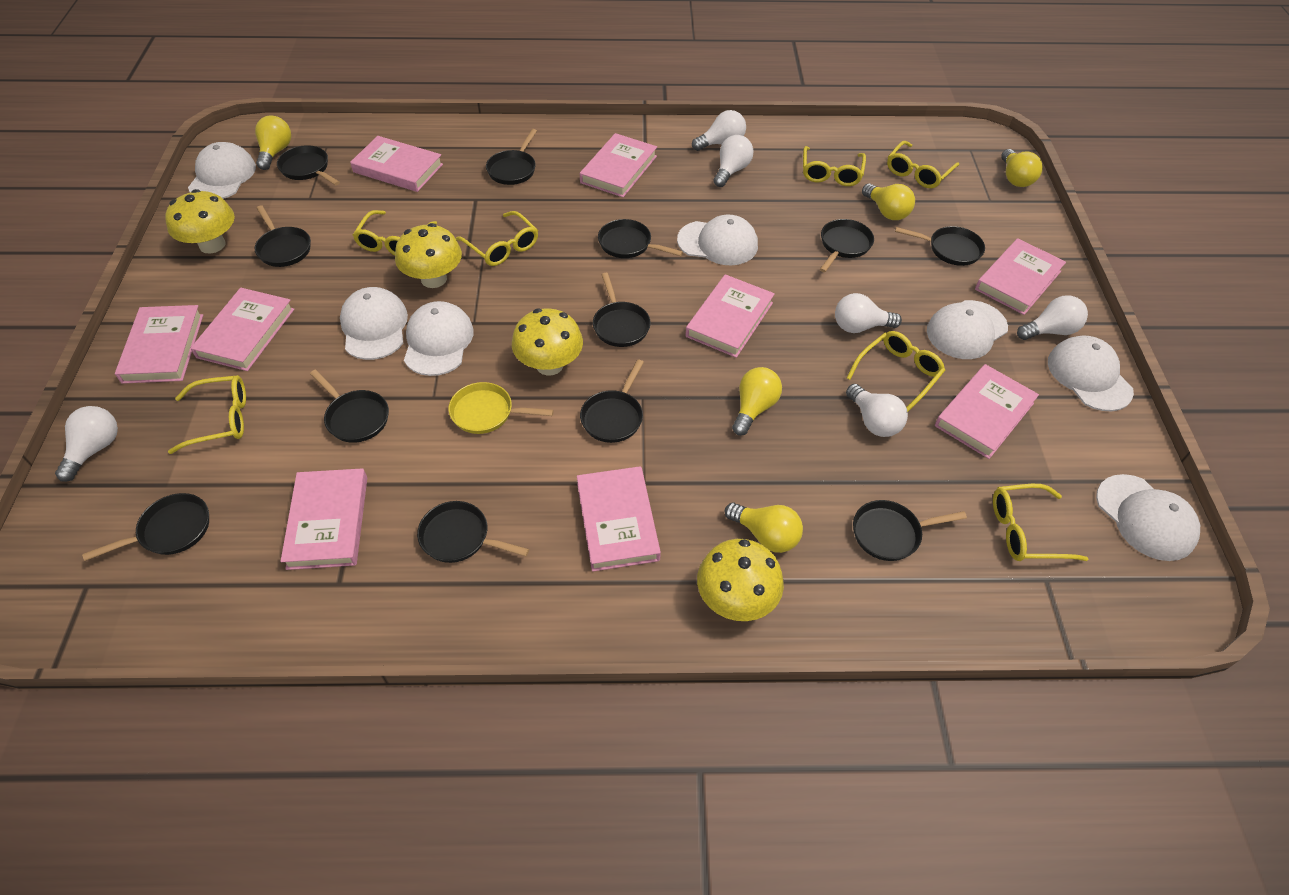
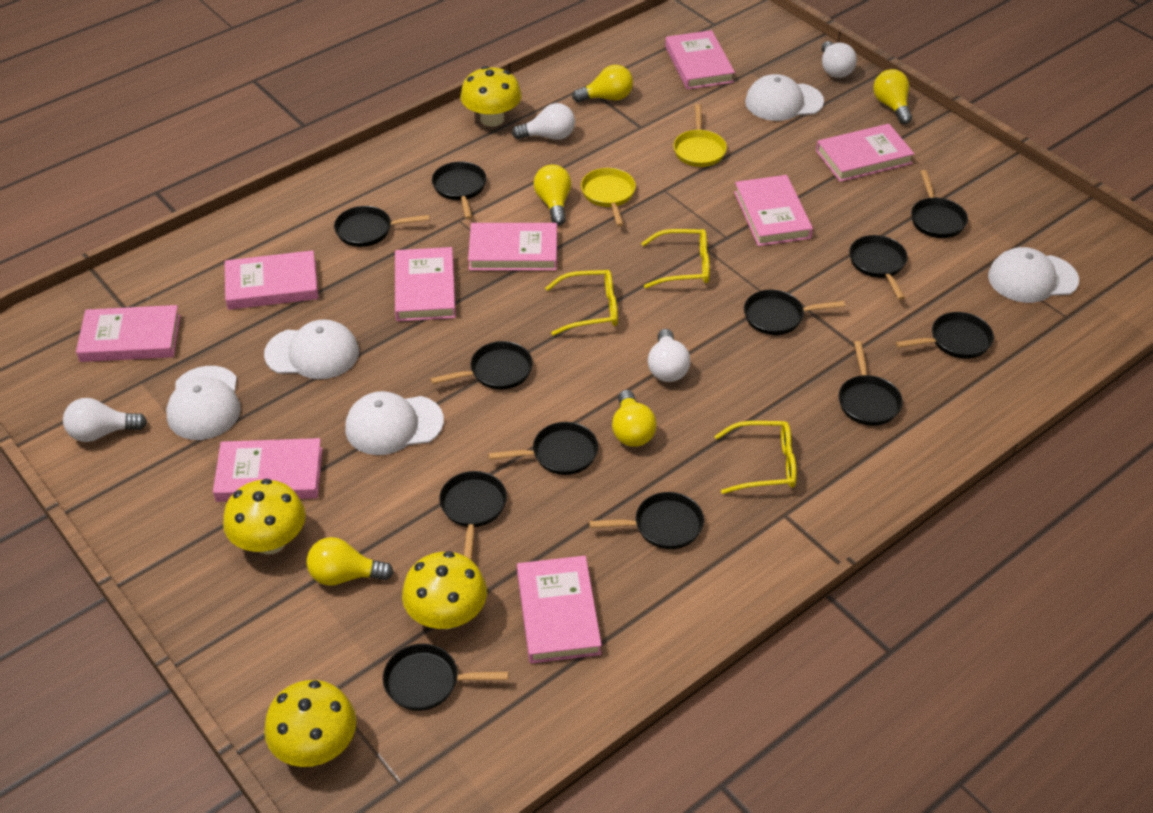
white cap: [188,142,256,199] [340,287,408,360] [404,301,474,376] [677,215,758,266] [927,300,1008,359] [1048,336,1134,411] [1096,474,1200,561] = 7 -> [166,366,241,440] [264,319,359,379] [345,391,444,455] [745,74,824,121] [988,247,1079,303] = 5
white light bulb: [55,406,118,482] [692,110,746,151] [714,135,754,187] [835,293,902,333] [846,384,908,437] [1017,295,1088,340] = 6 -> [63,398,147,442] [512,103,575,140] [648,329,690,382] [821,41,857,78] = 4
yellow glasses: [168,375,246,454] [353,210,437,255] [456,211,538,266] [803,146,866,186] [847,331,945,412] [887,141,959,188] [993,484,1088,561] = 7 -> [545,270,618,336] [641,229,710,288] [715,421,797,494] = 3
yellow pan: [449,382,554,434] = 1 -> [581,168,636,227] [673,104,727,167] = 2

